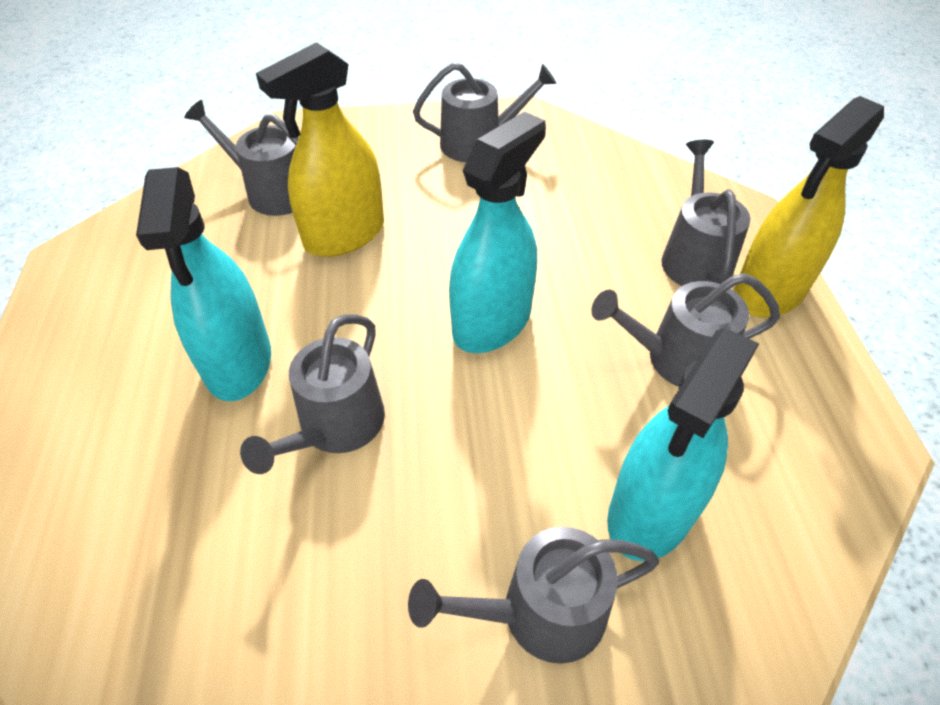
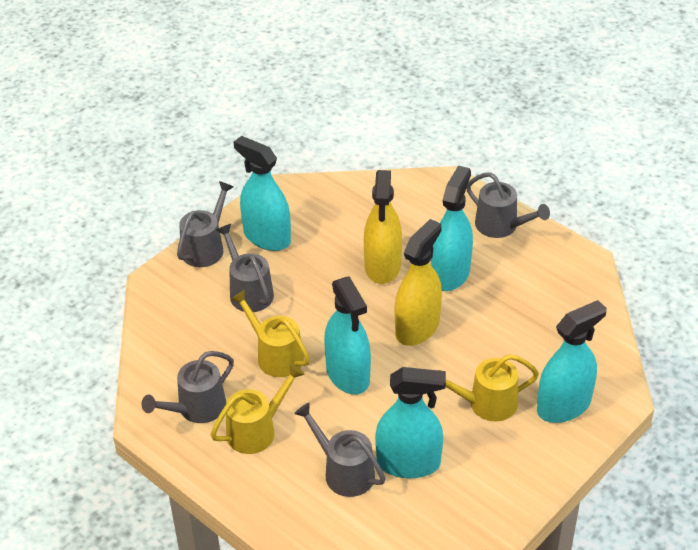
grey watering can: [184,100,299,216] [240,314,385,474] [408,527,659,664] [413,63,557,162] [591,273,780,387] [661,140,750,286] = 6 -> [142,351,234,423] [177,181,234,267] [216,224,274,312] [294,403,386,497] [467,172,550,238] = 5
turquoise spray bottle: [136,167,271,401] [449,112,546,353] [607,328,759,561] = 3 -> [234,136,291,251] [324,276,371,395] [375,367,446,478] [431,166,473,291] [537,300,607,423] = 5
yellow watering can: none = 0 -> [211,364,305,454] [231,290,310,377] [439,354,539,421] = 3

